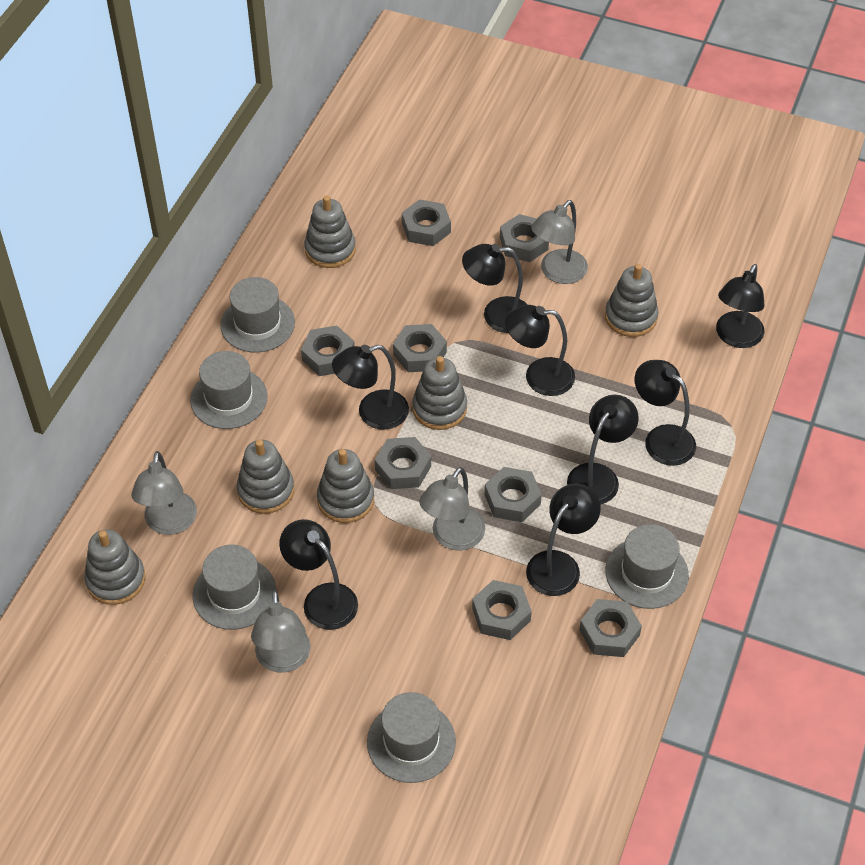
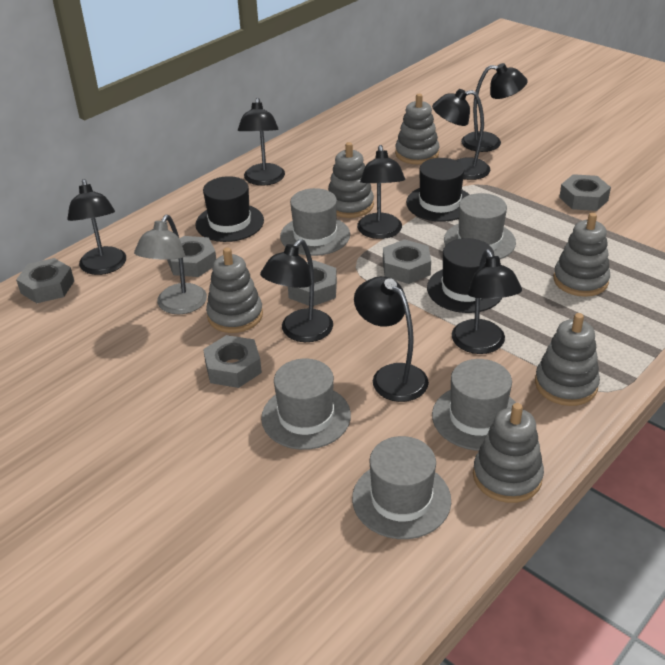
black hat: none = 0 -> [195,176,264,242] [406,158,469,222] [427,238,502,313] = 3
grey lamp: [131,451,197,535] [251,590,311,673] [419,467,485,551] [531,200,588,284] = 4 -> [134,215,207,314] = 1
grey nut: [301,326,355,376] [375,437,431,489] [393,324,447,372] [402,199,451,246] [472,580,532,640] [484,467,542,522] [500,214,549,262] [579,599,642,657] = 8 -> [16,258,74,303] [167,236,216,277] [203,335,262,388] [288,260,337,306] [383,239,431,284] [559,174,611,211] = 6

